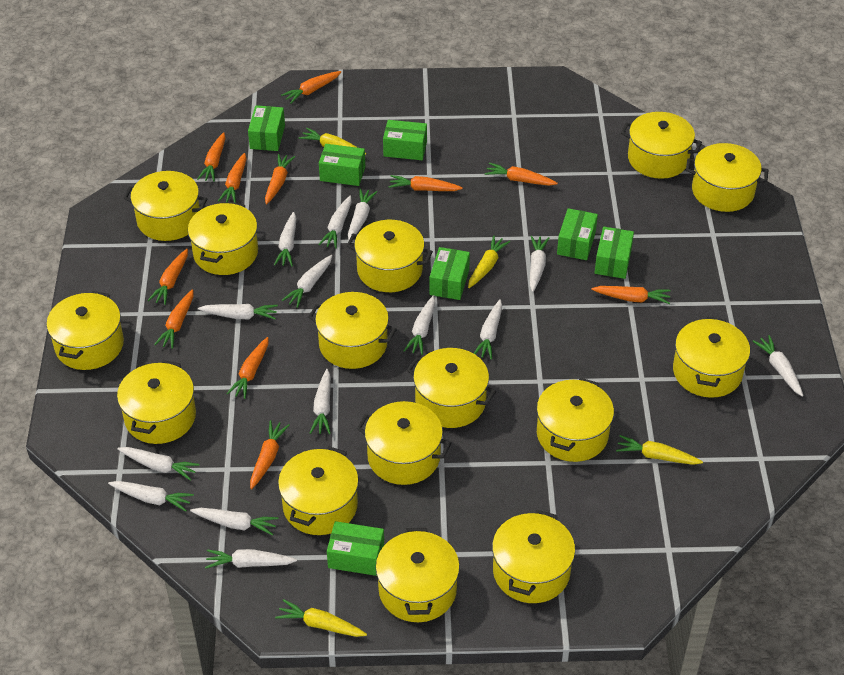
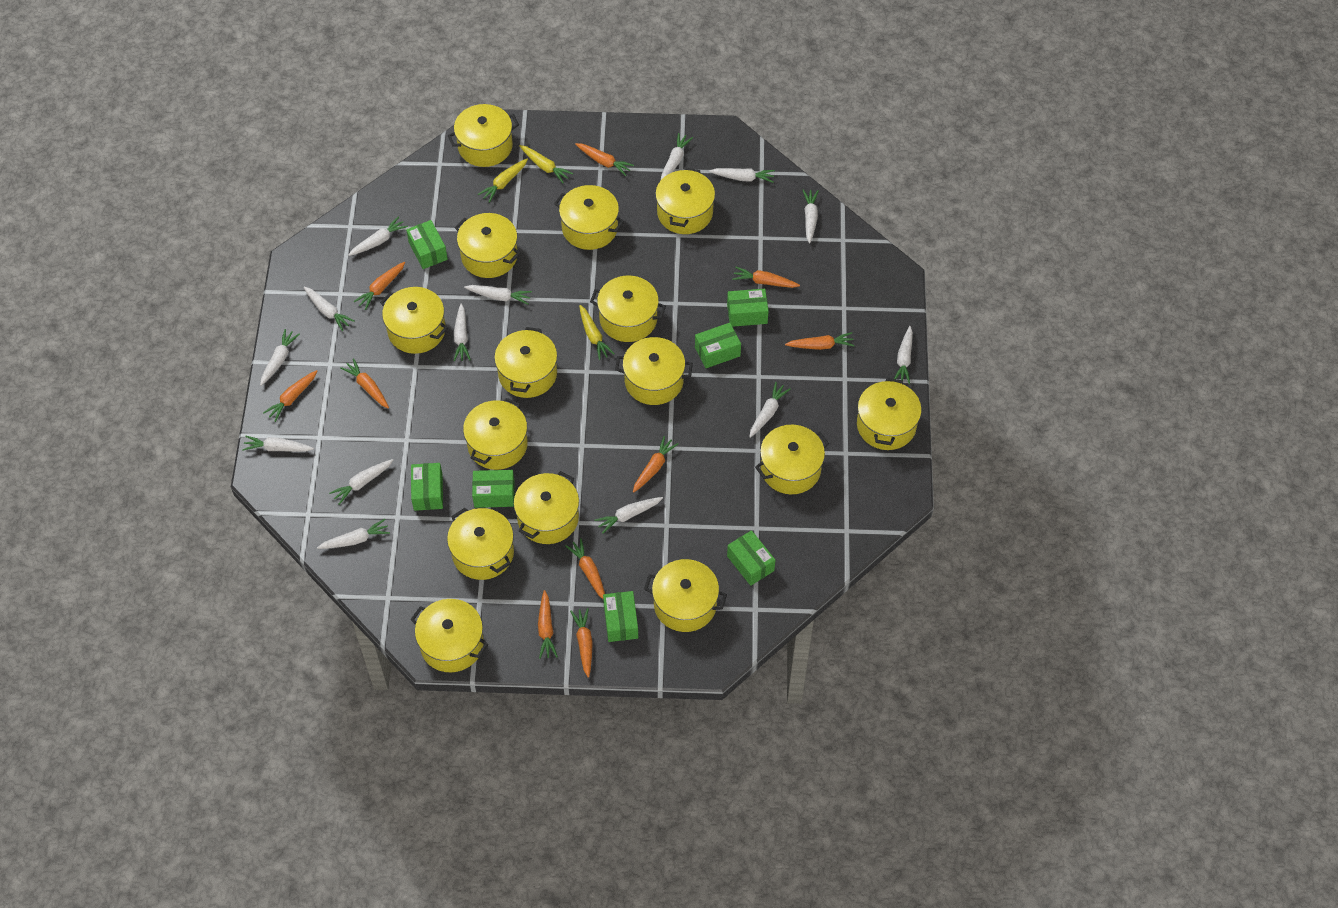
orange carrot: [148,249,188,305] [154,289,193,349] [197,132,225,182] [218,153,246,203] [226,337,269,399] [250,420,290,489] [265,154,295,204] [281,71,341,104] [388,175,463,191] [485,163,558,186] [591,286,671,304] = 11 -> [263,370,317,422] [340,358,389,408] [354,262,405,310] [538,590,558,659] [565,538,605,599] [570,608,593,678] [575,143,634,176] [633,436,679,493] [732,267,800,288] [785,332,855,350] = 10
yellow carrot: [275,599,367,637] [299,128,366,155] [468,235,510,288] [616,435,703,465] = 4 -> [478,158,528,203] [519,145,573,183] [579,305,615,360] = 3

